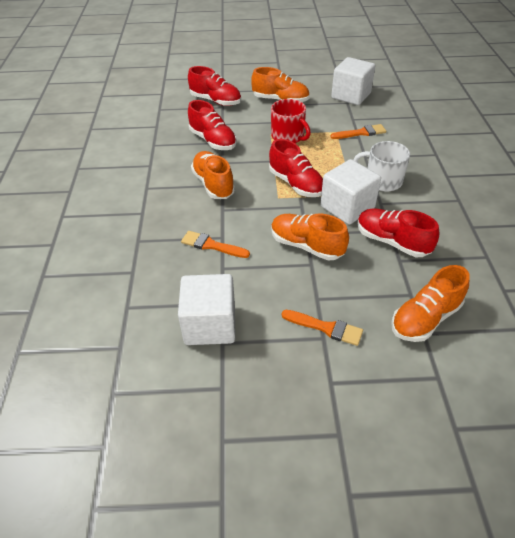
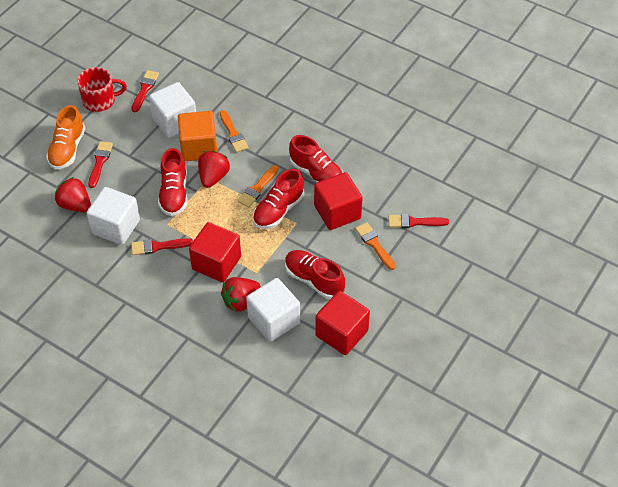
orange cube: none = 0 -> [178,111,217,161] = 1
orange shoe: [191,151,235,199] [251,67,310,102] [271,214,349,261] [391,265,470,342] = 4 -> [46,105,85,170] = 1
red brush: none = 0 -> [88,141,113,188] [131,70,159,112] [131,238,193,255] [388,214,449,228] = 4
red cube: none = 0 -> [189,222,241,282] [314,172,363,230] [315,291,370,355] = 3
red strawberry: none = 0 -> [55,177,91,212] [198,151,230,188] [221,277,261,312] = 3
white mug: [354,141,410,192] = 1 -> none = 0

